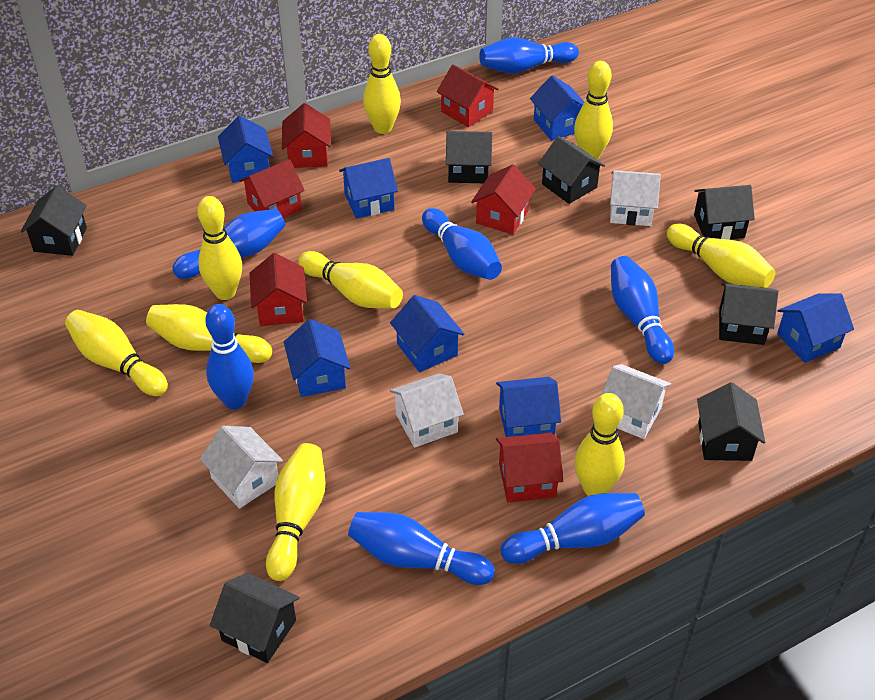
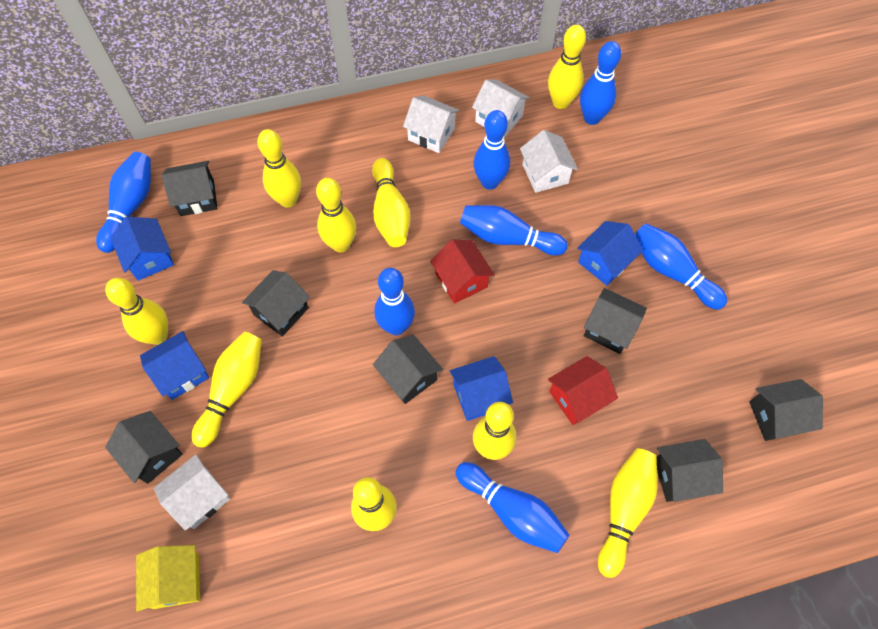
blue house: [218,116,273,183] [284,319,350,397] [339,158,398,219] [390,295,464,372] [496,377,561,437] [530,75,584,141] [777,293,854,363] = 7 -> [111,217,174,281] [140,331,209,400] [450,356,513,421] [577,221,643,286] = 4
red house: [240,159,305,218] [250,253,307,326] [282,103,331,168] [436,64,499,127] [471,164,536,235] [496,432,563,502] = 6 -> [430,239,495,304] [548,356,618,425] = 2
yellow house: none = 0 -> [136,545,200,612] = 1

